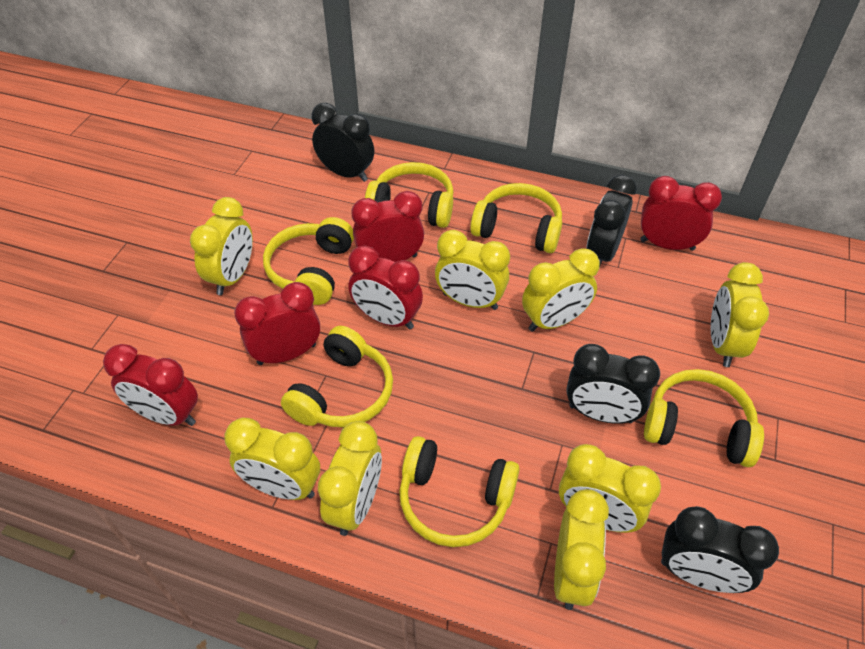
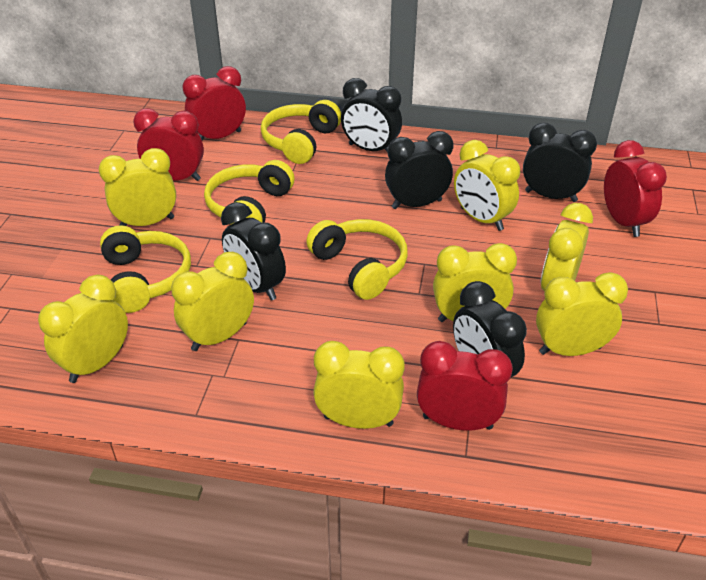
black clock: [311,103,374,182] [566,344,660,424] [586,175,637,265] [661,506,779,593] = 4 -> [221,202,286,301] [341,78,402,152] [385,131,453,209] [453,281,527,377] [523,123,597,202] = 5
red clock: [103,344,198,426] [234,282,320,365] [348,246,423,330] [351,191,424,262] [640,176,722,251] = 5 -> [133,108,204,181] [182,66,246,141] [417,341,513,430] [604,140,667,237] = 4
yellow headphones: [263,217,354,305] [281,326,393,427] [365,162,454,228] [399,436,520,547] [470,183,562,253] [644,369,764,467] = 6 -> [100,225,191,313] [204,160,295,224] [261,100,341,164] [306,219,408,300] = 4

